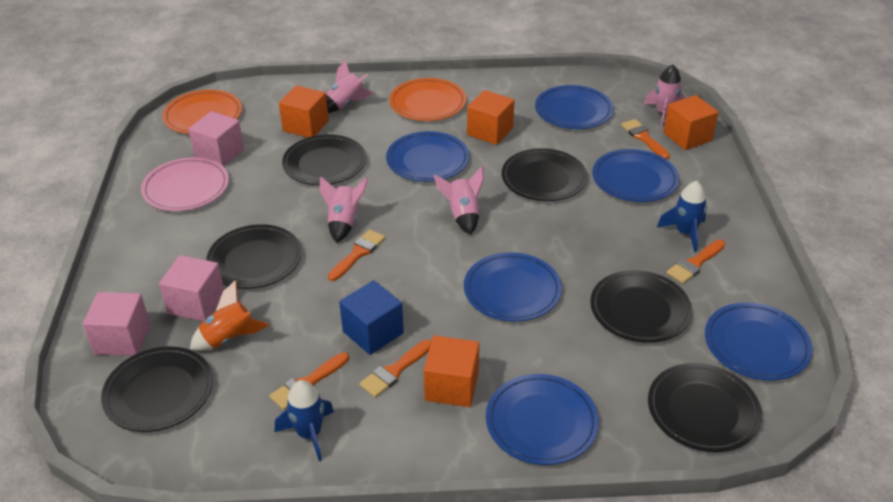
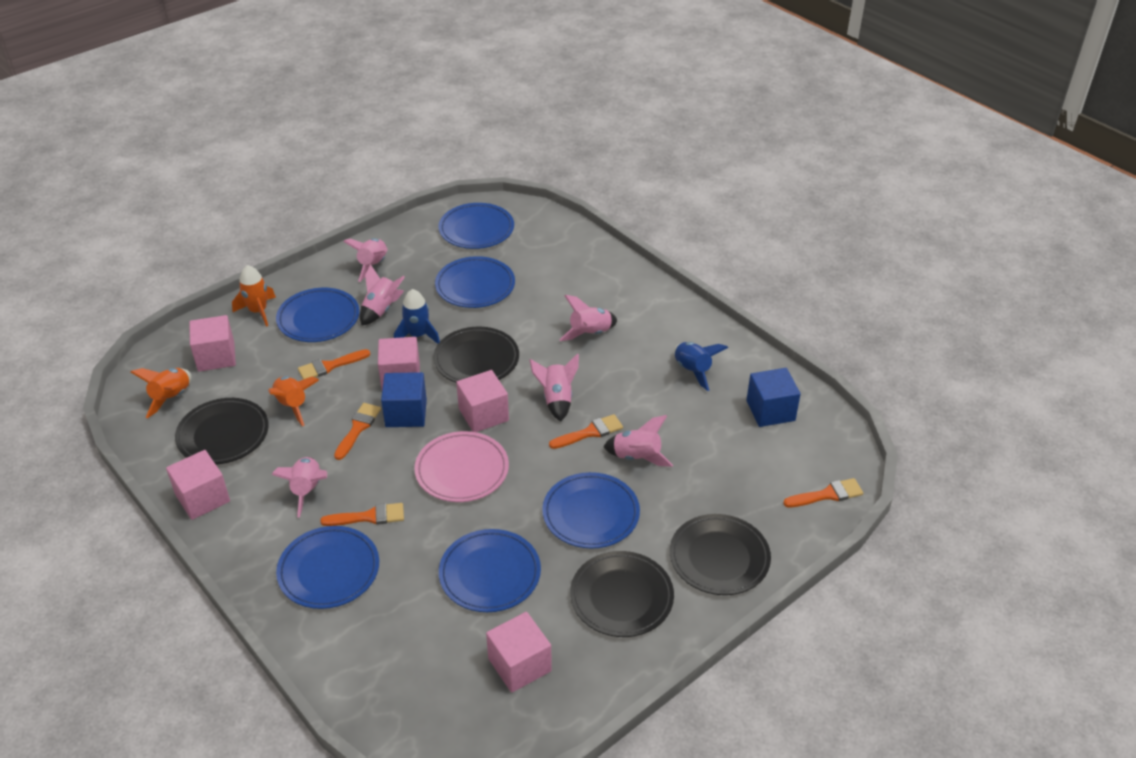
black plate: [101,346,213,432] [206,224,302,289] [282,135,366,185] [502,148,587,201] [590,270,692,343] [648,363,762,452] = 6 -> [175,398,269,464] [433,326,519,382] [570,551,674,637] [670,514,771,595] = 4
blue cube: [339,280,404,355] = 1 -> [381,372,427,427] [746,368,801,427] = 2
orange cube: [279,85,329,137] [424,335,479,407] [467,90,515,145] [663,95,719,150] = 4 -> none = 0
orange plate: [162,90,242,134] [389,78,466,121] = 2 -> none = 0
orange rocket: [190,280,270,351] = 1 -> [131,368,192,418] [232,265,276,327] [268,376,319,426] = 3
pink cube: [83,292,150,356] [159,255,224,321] [188,111,244,167] = 3 -> [166,450,230,520] [189,315,236,372] [378,337,420,389] [456,370,509,432] [486,612,552,693] = 5
pink rocket: [319,176,368,243] [326,60,373,113] [434,166,484,235] [644,64,685,127] = 4 -> [271,457,327,517] [343,238,388,282] [360,264,405,325] [529,353,579,422] [559,295,617,341] [603,415,673,467] = 6

